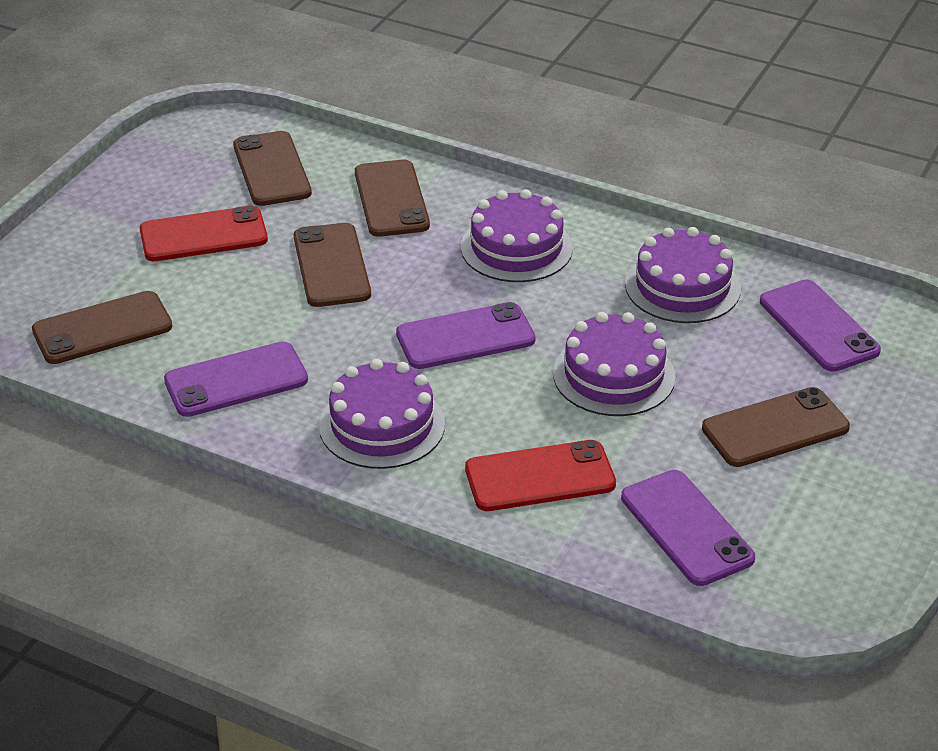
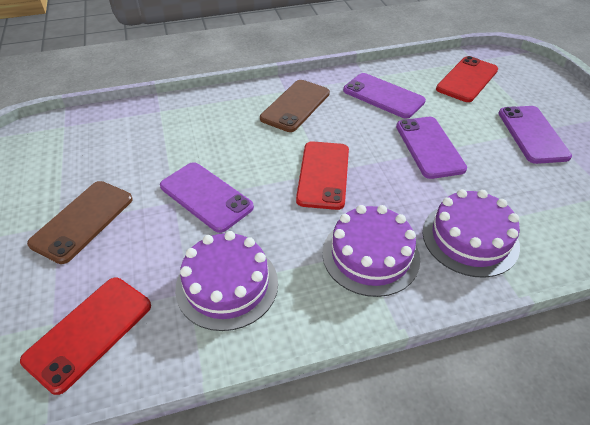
brown phone: [32,291,172,364] [233,131,312,206] [294,223,371,307] [355,160,430,237] [702,387,850,467] = 5 -> [27,181,133,264] [260,80,330,132] = 2
purple cake: [319,359,445,469] [461,189,573,282] [553,312,676,416] [625,227,741,323] = 4 -> [175,231,278,331] [322,205,420,297] [423,189,520,278] = 3
red phone: [140,205,268,261] [465,440,616,511] = 2 -> [20,278,151,395] [296,141,349,210] [436,56,498,102] = 3

